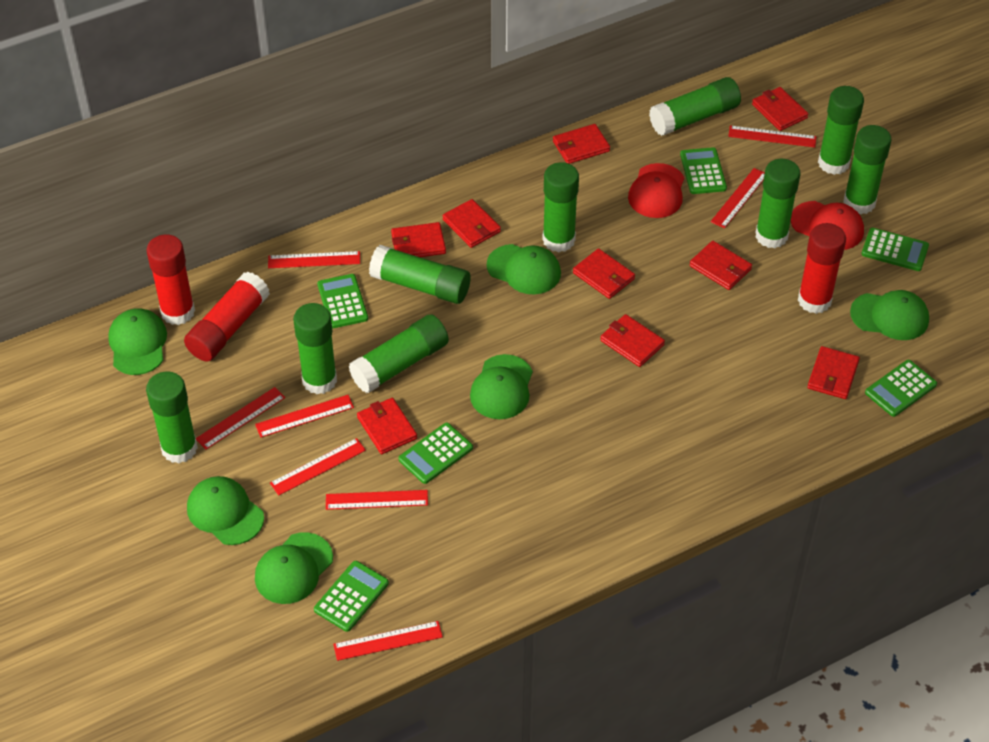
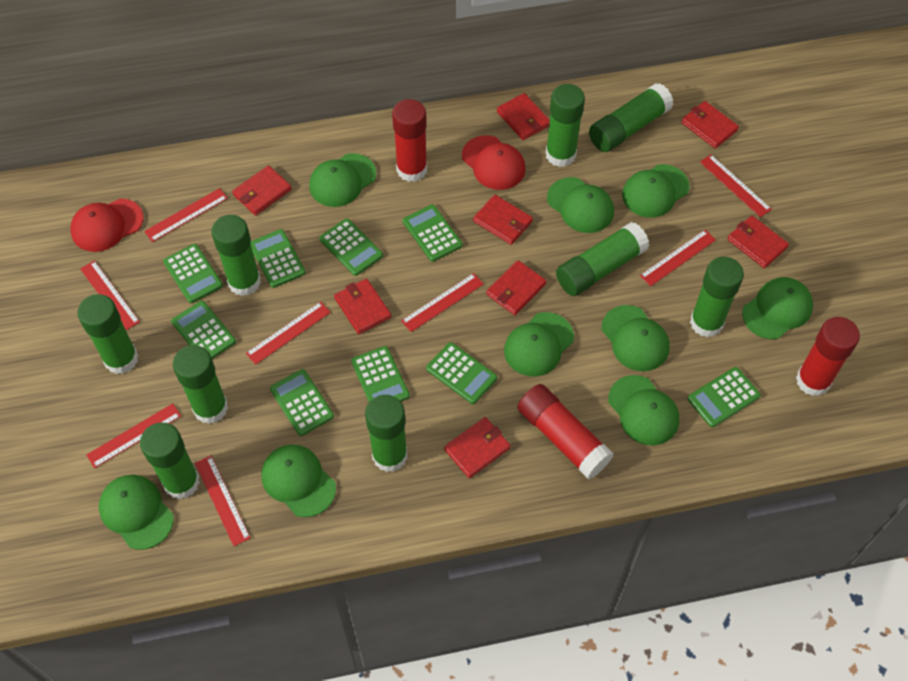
green calculator: [314,561,389,632] [317,274,368,328] [398,423,473,484] [680,147,727,194] [861,228,929,271] [865,360,937,417] = 6 -> [163,244,223,303] [171,301,236,359] [251,229,306,288] [270,369,334,436] [319,218,383,276] [351,346,410,402] [403,204,462,262] [426,342,497,404] [688,367,761,427] = 9
green cap: [108,308,167,375] [187,476,264,545] [255,532,333,604] [470,354,533,419] [487,244,561,294] [850,290,929,340] = 6 -> [99,475,174,550] [261,445,336,517] [309,153,376,207] [504,312,574,377] [547,177,614,233] [602,305,670,371] [608,375,679,446] [622,164,690,218] [742,277,813,339] = 9
red wallet: [357,398,417,454] [391,222,446,257] [442,199,501,248] [553,124,610,164] [573,248,635,299] [600,314,665,367] [690,241,752,290] [752,87,808,131] [807,346,860,399] = 9 -> [232,165,292,215] [334,278,391,334] [444,417,511,478] [473,195,533,245] [486,260,546,315] [497,93,550,140] [681,101,739,148] [727,216,789,268] = 8

